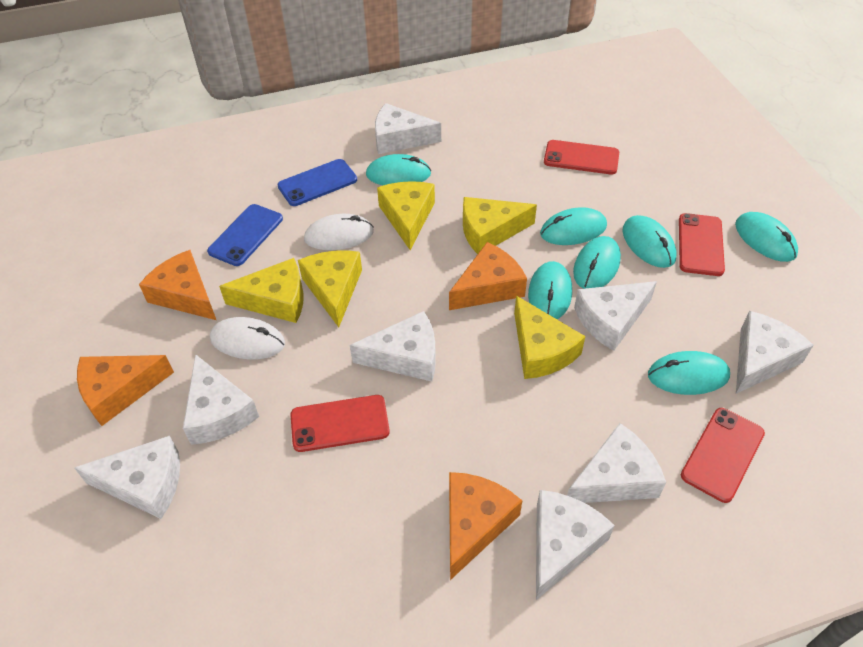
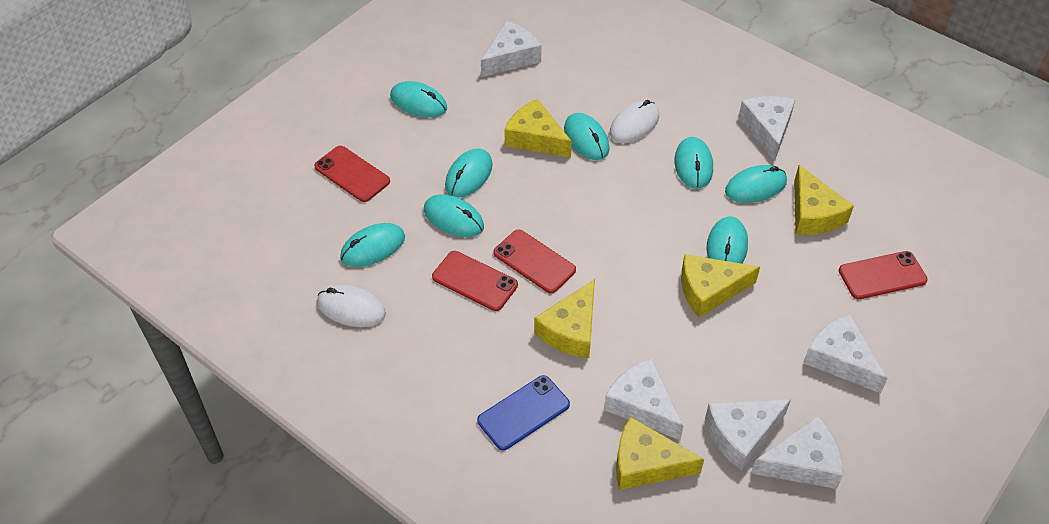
blue phone: [207,204,283,266] [277,159,357,206] = 2 -> [477,375,570,450] = 1
orange cheese: [77,355,174,426] [139,250,216,320] [449,242,527,310] [449,472,522,580] = 4 -> none = 0
turquoise mouse: [366,154,431,185] [528,261,572,319] [540,207,607,245] [573,236,621,289] [622,215,677,268] [648,351,730,395] [735,212,798,262] = 7 -> [340,223,405,267] [390,81,447,118] [424,194,484,237] [445,148,492,198] [564,113,610,160] [675,137,713,189] [706,217,748,264] [725,165,787,203] = 8
white cheese: [74,436,180,519] [183,354,259,445] [350,311,436,382] [375,103,441,154] [536,490,615,600] [567,423,666,503] [574,281,657,351] [736,311,814,394] = 8 -> [481,21,542,77] [604,358,684,440] [705,399,791,471] [738,96,795,161] [751,416,843,489] [803,314,888,393] = 6

